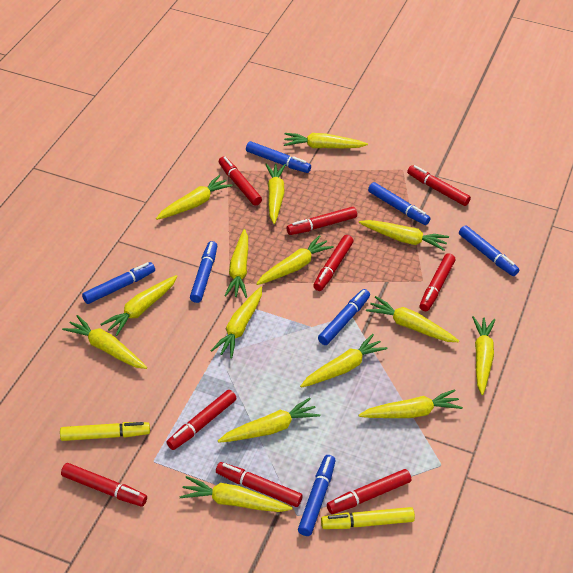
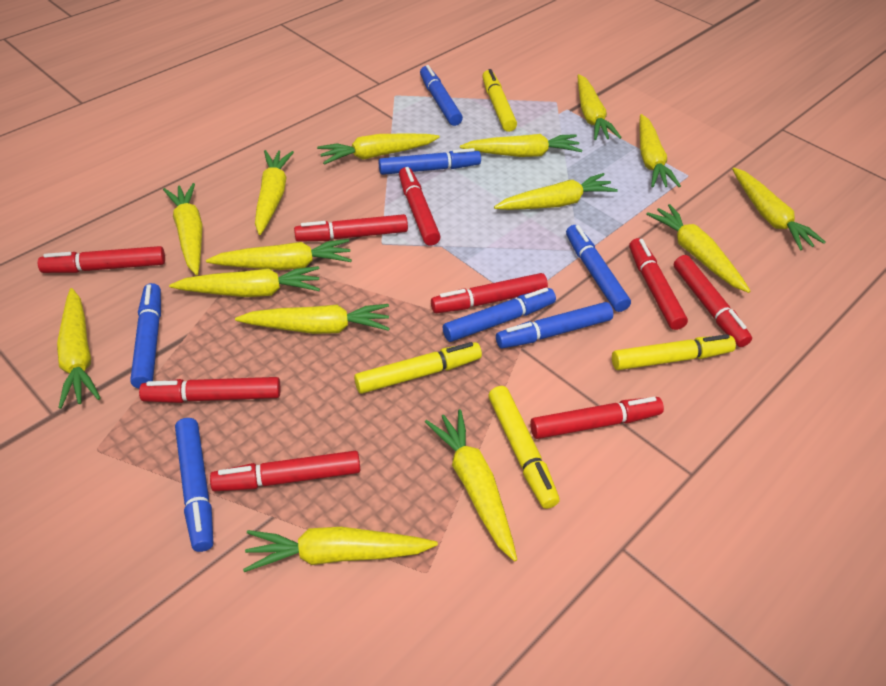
yellow marker: [60,422,150,441] [321,507,415,529] = 2 -> [354,342,482,394] [482,69,517,132] [488,386,560,509] [612,334,736,370] = 4

